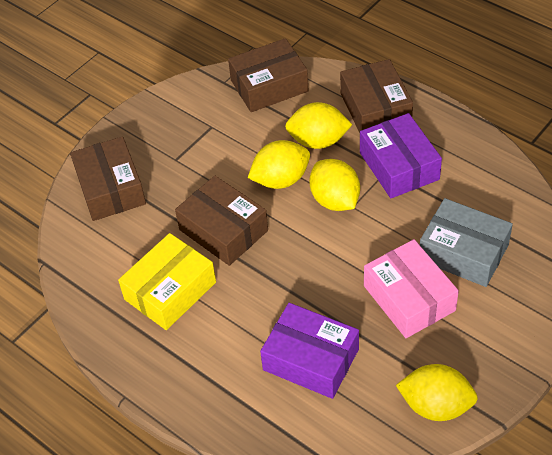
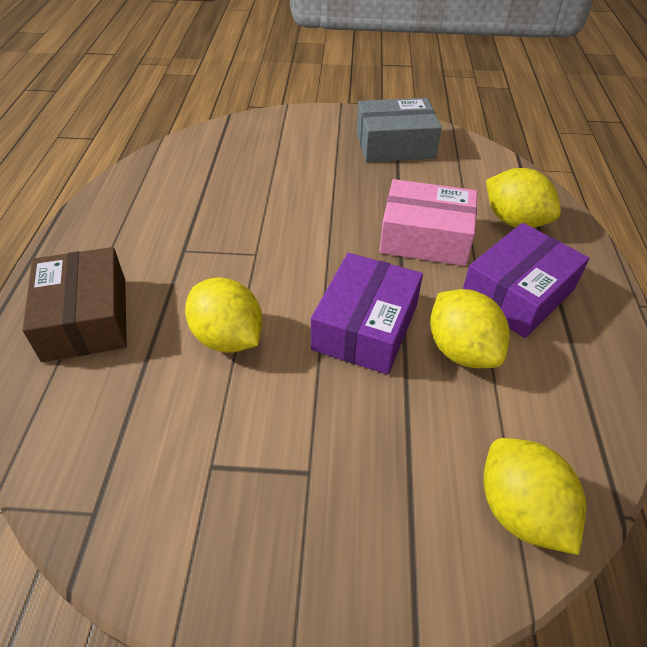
brown box: [70,136,146,221] [175,176,268,266] [228,38,308,112] [340,59,413,133] = 4 -> [22,247,127,362] = 1
yellow box: [118,233,216,330] = 1 -> none = 0

